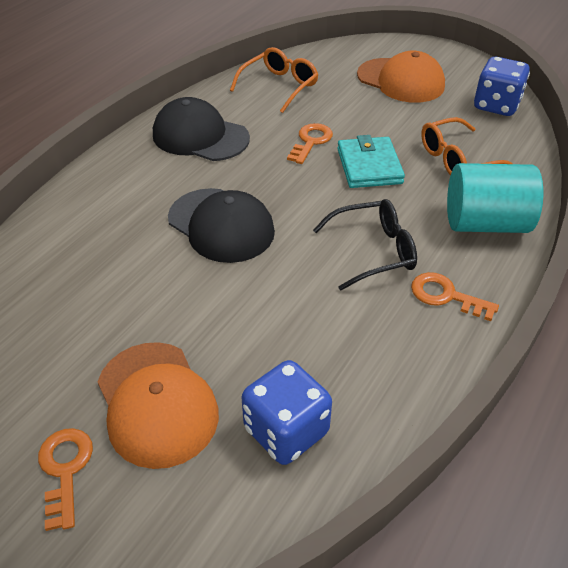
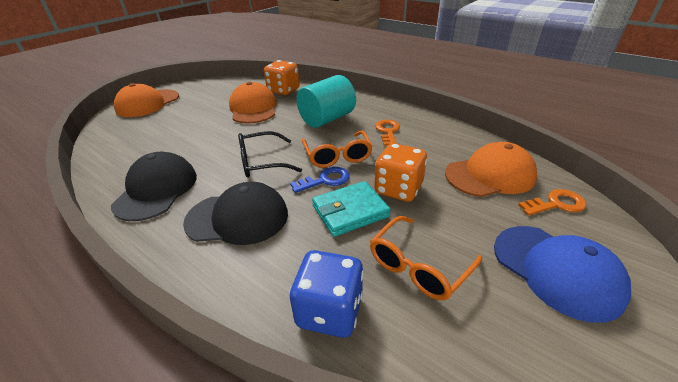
blue cap: none = 0 -> [494,226,631,323] = 1
blue dice: [242,360,332,465] [474,57,530,116] = 2 -> [289,250,364,338] = 1
blue key: none = 0 -> [290,167,350,193] = 1
orange cap: [98,342,219,469] [357,51,445,103] = 2 -> [114,83,179,117] [229,82,277,124] [445,142,537,197] = 3
orange dice: none = 0 -> [264,60,300,95] [374,143,427,202] = 2
orange key: [38,428,93,531] [287,123,333,164] [411,272,499,321] = 3 -> [375,120,400,146] [518,189,586,215] = 2

